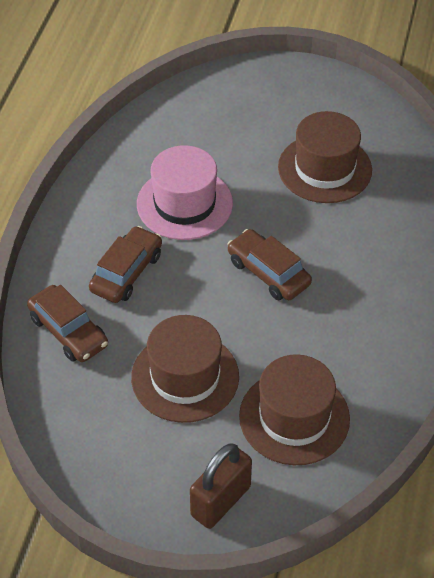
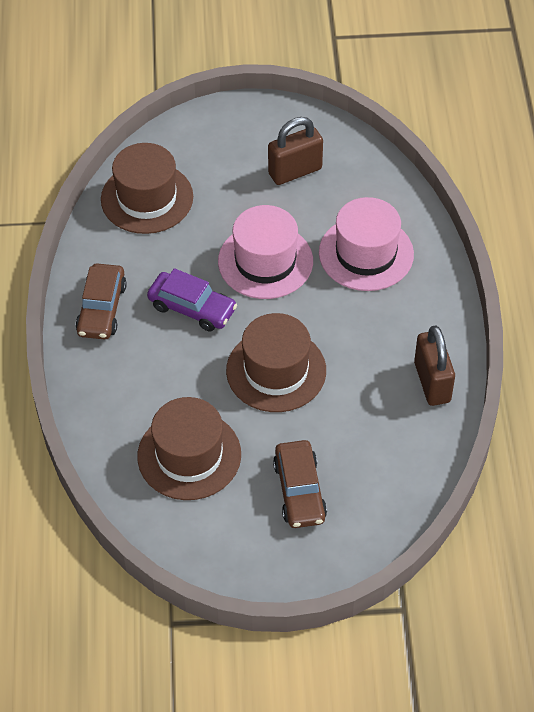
brown car: [27,285,108,362] [89,226,162,303] [227,229,312,300] = 3 -> [75,264,127,340] [273,440,327,528] = 2
brown padlock: [190,443,252,529] = 1 -> [268,117,323,185] [414,325,455,406] = 2
pink hat: [137,145,233,240] = 1 -> [218,205,313,299] [319,197,414,291] = 2
purple car: none = 0 -> [147,268,237,331] = 1

